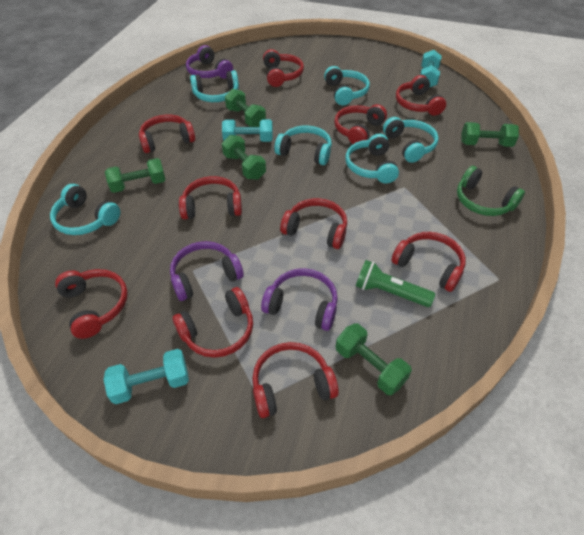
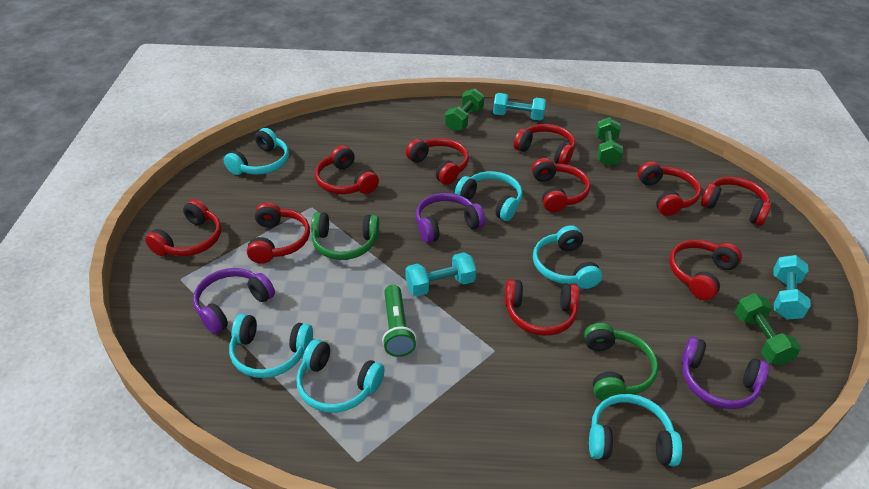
green dumbbell: [105,158,166,193] [222,135,266,180] [225,89,266,127] [336,323,412,395] [462,122,519,147] = 5 -> [445,88,485,132] [596,117,623,166] [735,293,801,366] = 3
green headphones: [457,166,525,216] = 1 -> [311,212,379,260] [584,323,658,401] = 2

